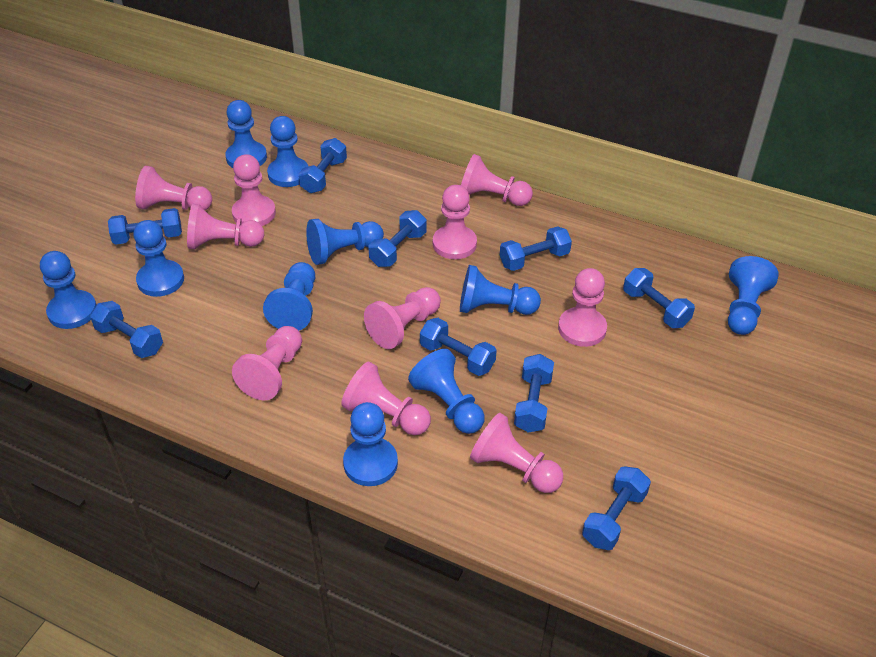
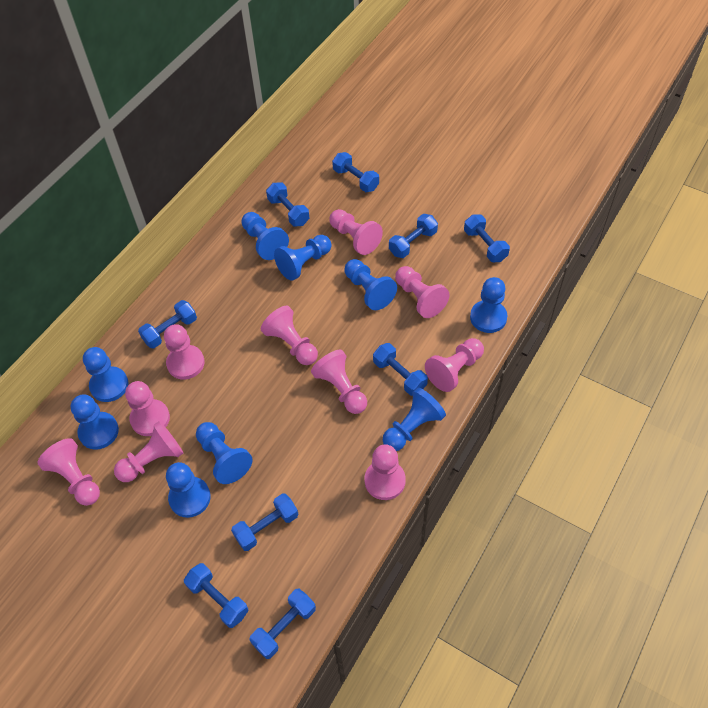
blue pawn: [40,251,97,329] [133,220,184,297] [225,100,267,168] [263,262,315,331] [267,116,309,187] [306,219,384,265] [343,402,398,486] [408,349,485,434] [460,265,541,315] [728,256,779,335] = 10 -> [71,394,119,450] [83,347,128,402] [166,462,211,518] [196,422,252,484] [241,212,289,260] [274,235,332,281] [344,259,397,310] [383,388,446,451] [470,277,507,333] = 9

